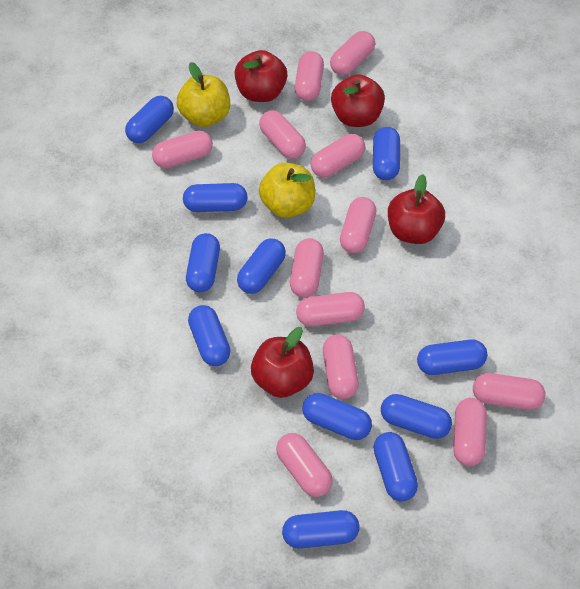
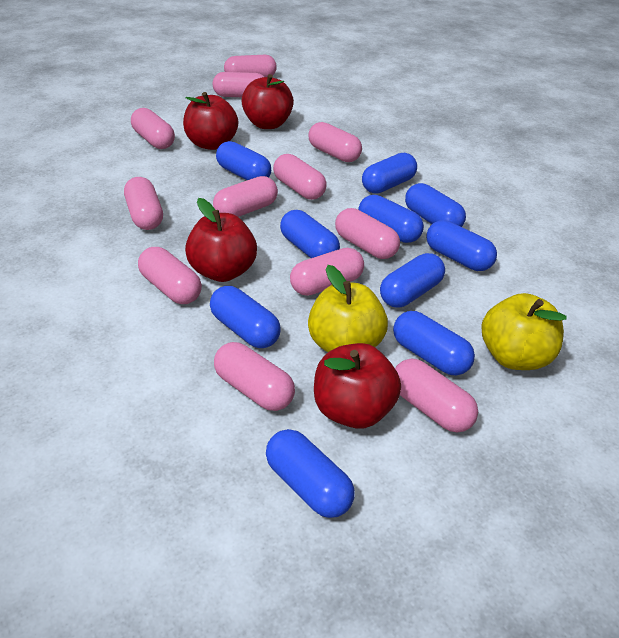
blue capsule: [125,96,174,143] [183,183,248,212] [186,233,220,292] [188,305,231,366] [237,239,286,294] [282,510,359,549] [303,393,372,440] [373,127,400,180] [373,432,418,501] [381,394,452,439] [417,339,487,375] = 11 -> [210,286,281,348] [216,141,271,180] [266,429,354,518] [280,210,340,258] [358,195,424,243] [362,153,417,193] [380,253,445,308] [393,311,475,376] [405,183,466,227] [426,220,497,271] = 10

